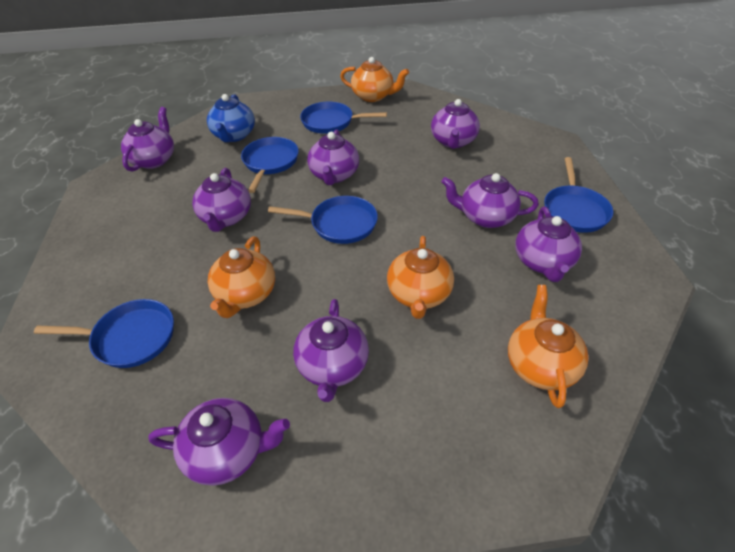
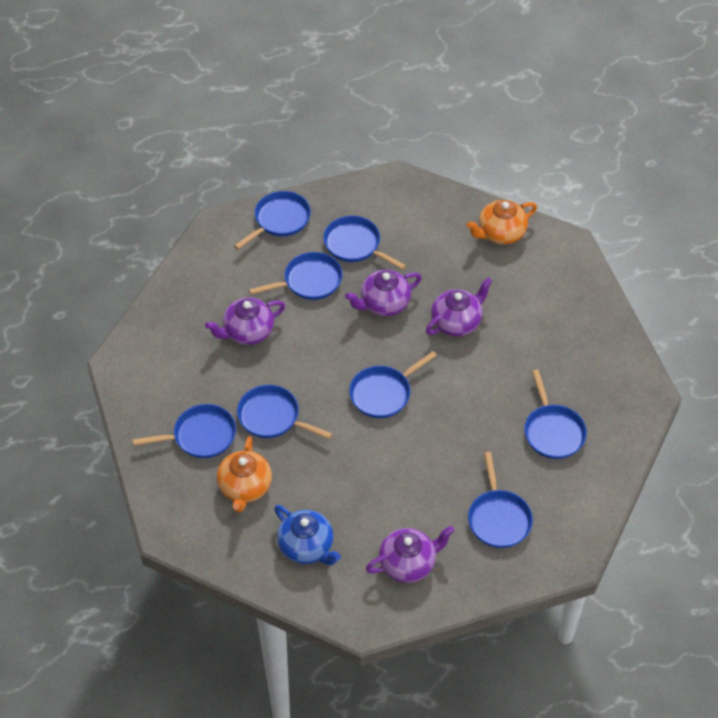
blue pan: [34,299,174,368] [241,137,299,193] [268,196,378,244] [300,102,387,134] [544,157,613,233] = 5 -> [133,404,236,458] [234,191,311,250] [237,385,332,439] [249,252,343,300] [323,216,406,270] [349,351,437,418] [468,452,533,548] [524,370,587,459] = 8
orange teapot: [208,236,275,318] [340,57,409,102] [387,236,454,319] [508,285,589,408] = 4 -> [217,437,272,512] [466,200,537,244] = 2
purple teapot: [121,107,174,172] [148,398,290,486] [192,168,251,232] [293,299,369,402] [307,129,359,185] [431,99,480,149] [441,173,539,228] [515,206,582,282] = 8 -> [205,297,285,345] [345,270,422,316] [366,526,455,583] [426,277,492,336] = 4

